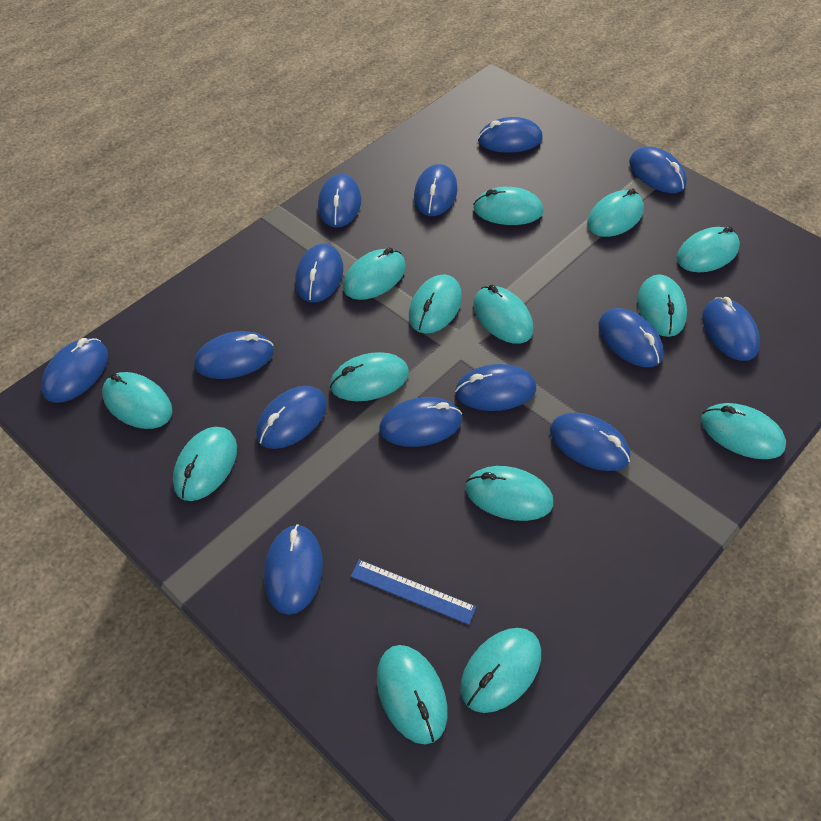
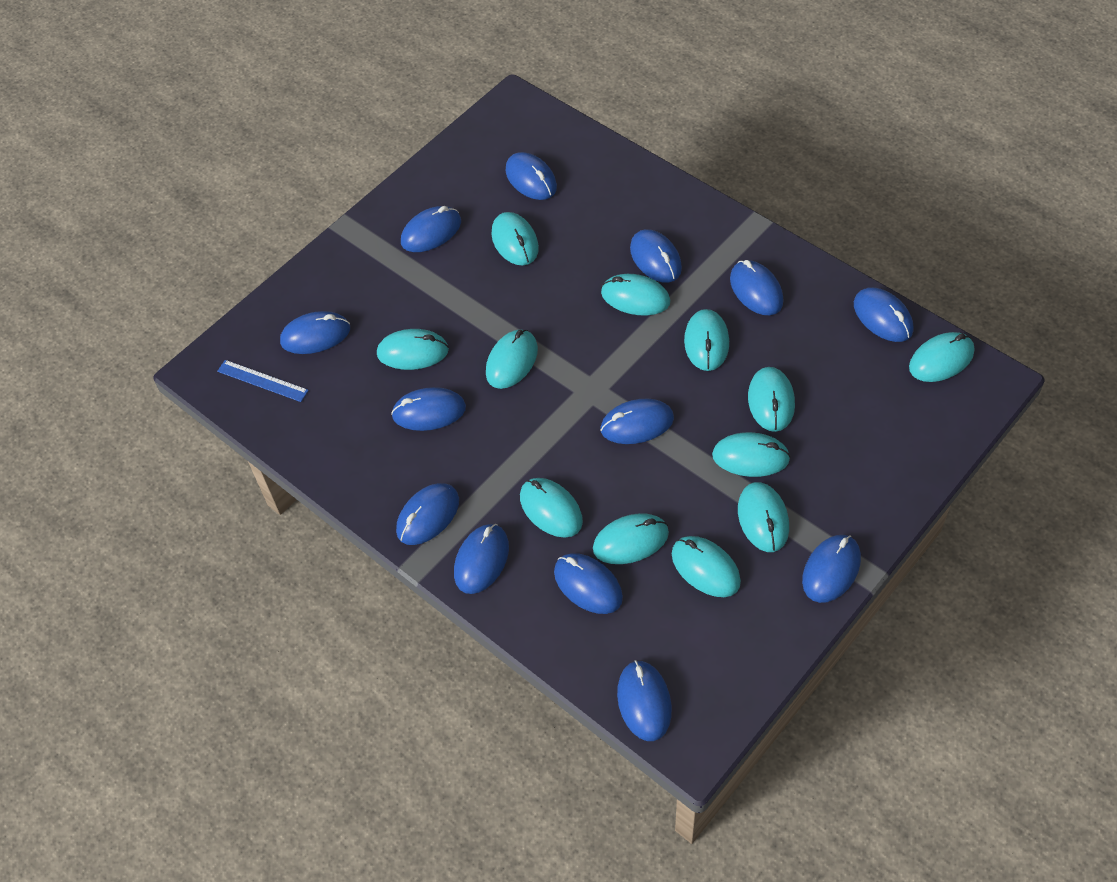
blue mouse: [41,338,108,403] [195,331,274,379] [256,386,327,449] [264,524,323,615] [295,244,343,302] [318,174,361,227] [379,397,462,447] [414,164,458,216] [455,364,536,411] [478,117,543,153] [550,412,630,471] [599,308,664,367] [629,147,687,193] [702,297,760,361] = 14 -> [280,311,350,354] [391,387,466,431] [396,483,459,545] [401,206,461,252] [454,524,509,594] [506,152,557,200] [554,553,623,614] [600,398,674,444] [617,660,672,741] [630,229,682,283] [730,260,784,315] [802,535,861,603] [854,287,914,342] = 13
turquoise mouse: [102,372,172,429] [173,427,237,501] [330,352,409,401] [343,247,406,300] [377,645,448,744] [409,274,462,334] [460,628,541,713] [466,466,553,521] [473,187,544,225] [473,285,533,344] [587,188,644,237] [637,274,687,337] [677,226,740,272] [701,403,786,459] = 14 -> [377,329,449,370] [486,329,538,389] [491,212,539,266] [520,478,583,538] [593,513,669,564] [601,274,670,316] [672,536,741,597] [684,309,729,371] [712,432,791,477] [738,482,789,552] [748,367,795,432] [909,332,974,382] = 12

